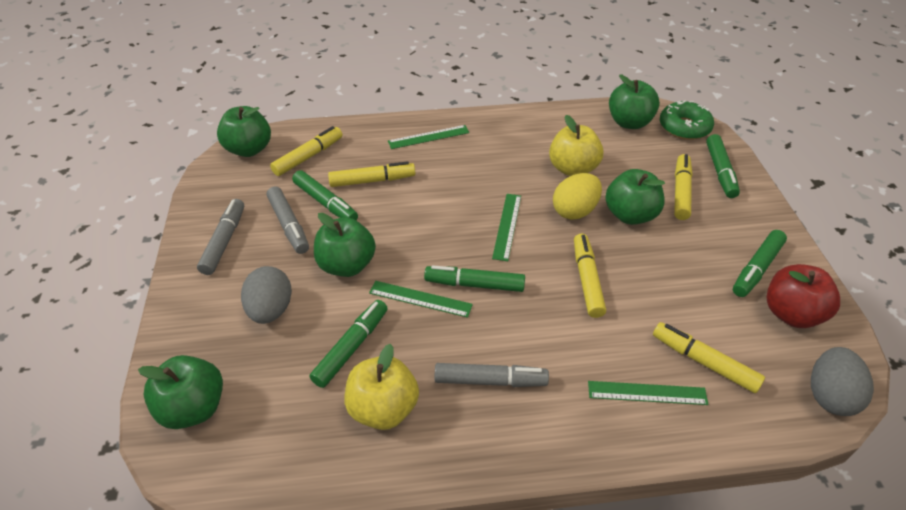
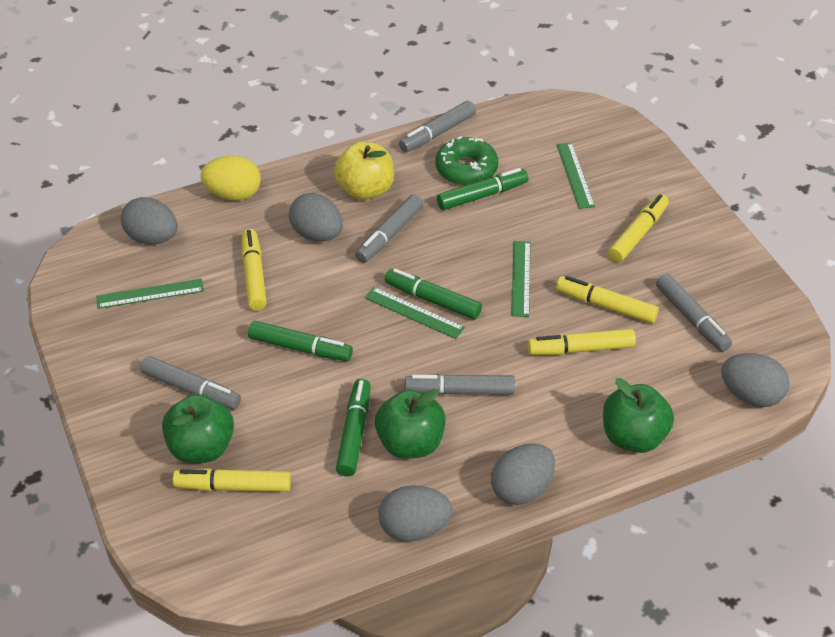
green apple: [138,355,223,429] [217,106,271,157] [314,213,376,277] [605,169,665,225] [609,75,660,129] = 5 -> [162,394,234,463] [375,389,446,459] [603,378,674,453] = 3
green marker: [292,170,358,220] [309,300,388,388] [424,265,525,292] [706,134,740,198] [733,230,787,297] = 5 -> [248,321,353,361] [336,379,371,476] [385,268,482,320] [437,168,528,210] = 4
grey egg: [241,266,292,324] [811,347,874,416] = 2 -> [121,197,178,245] [289,193,343,242] [379,485,452,542] [491,443,555,505] [721,353,790,407] = 5
grey marker: [197,199,244,275] [267,186,309,254] [435,363,549,387] = 3 -> [141,356,241,410] [355,194,423,263] [399,101,476,152] [405,374,515,395] [656,273,732,352] = 5
red apple: [766,264,840,328] = 1 -> none = 0
yellow apple: [345,344,419,430] [549,115,603,176] = 2 -> [334,141,394,200] = 1

